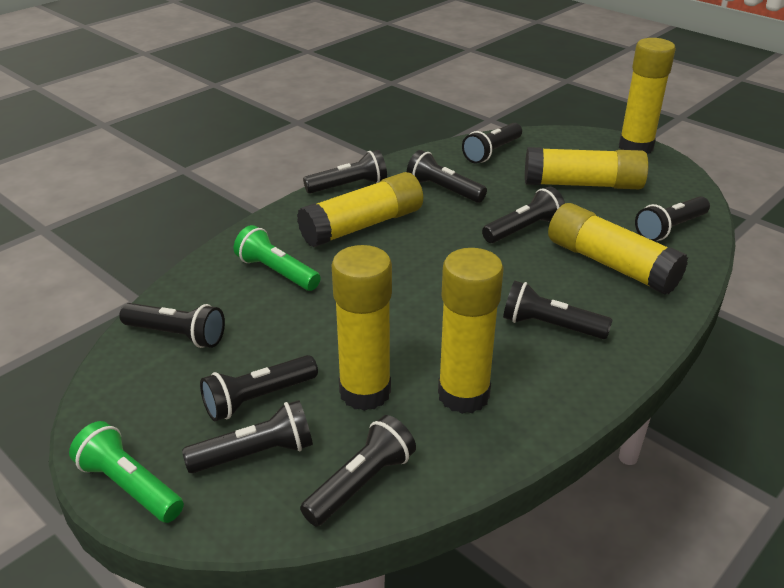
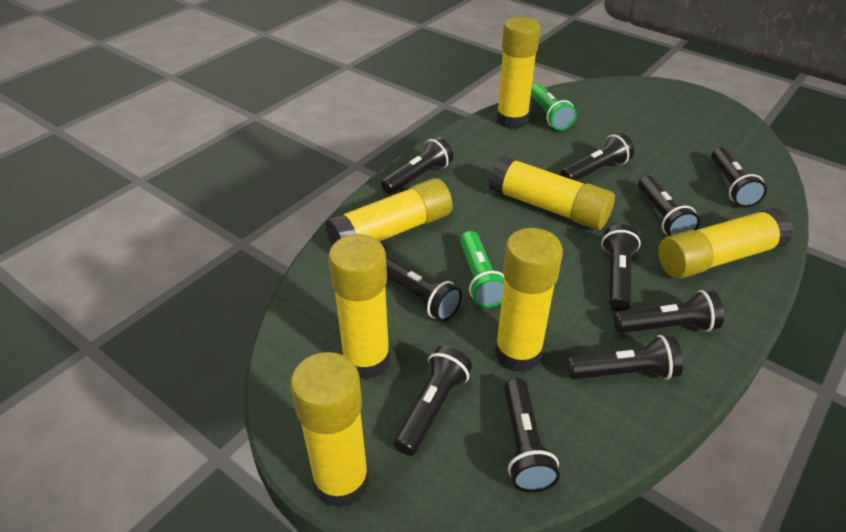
yellow glue stick: [297,172,423,248] [332,245,392,411] [438,248,504,414] [525,147,649,189] [548,203,688,295] [619,38,676,154] = 6 -> [290,352,369,508] [326,178,453,246] [328,234,390,380] [489,155,615,230] [495,228,563,372] [496,17,541,129] [658,207,794,279] = 7

